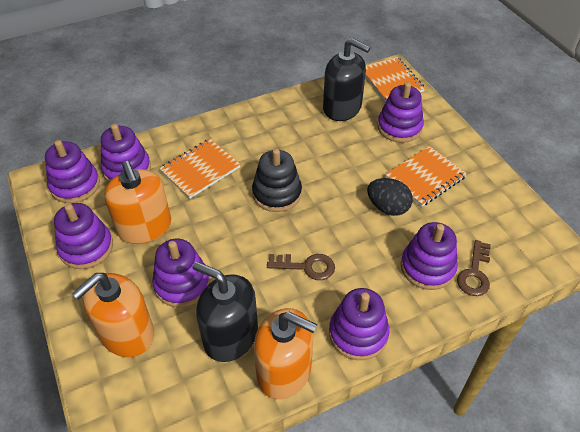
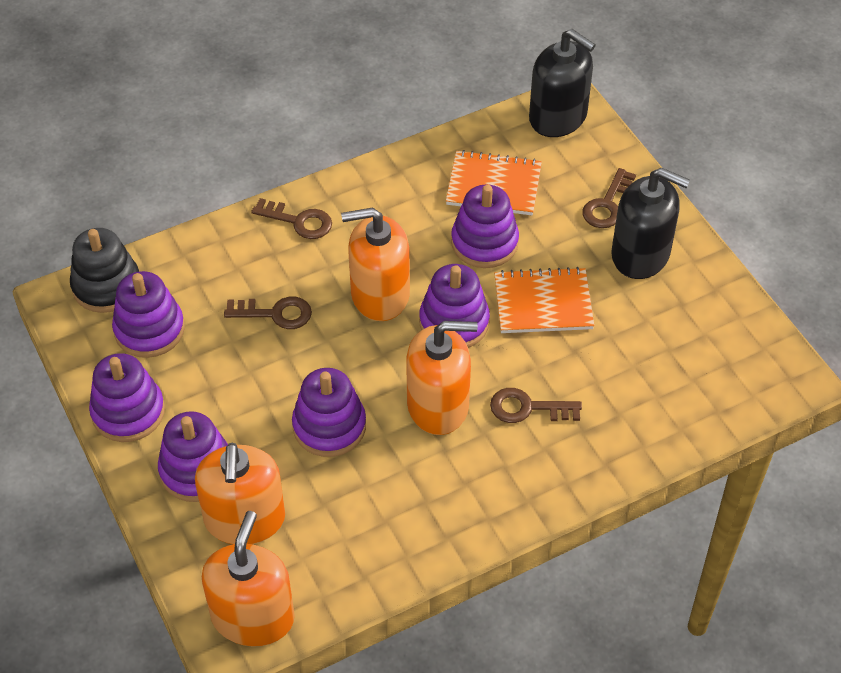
black egg: [367,178,413,216] = 1 -> none = 0
brown key: [267,254,335,280] [457,240,491,296] = 2 -> [224,297,312,329] [251,198,332,239] [490,388,582,423] [583,168,636,228] = 4
orange notebook: [159,139,241,199] [365,57,425,102] [385,146,467,207] = 3 -> [446,150,542,215] [494,267,594,333] = 2
orange soap dispenser: [72,273,154,357] [104,161,171,244] [254,308,317,399] = 3 -> [195,443,285,544] [202,511,295,647] [341,208,410,321] [406,321,478,435] = 4
purple stacking toy: [45,140,100,203] [54,203,113,269] [101,124,151,182] [152,239,210,308] [329,288,389,360] [377,82,424,143] [401,222,458,290] = 7 -> [89,353,165,442] [112,271,185,358] [158,411,228,502] [292,368,366,457] [419,264,490,348] [451,185,519,268] = 6

